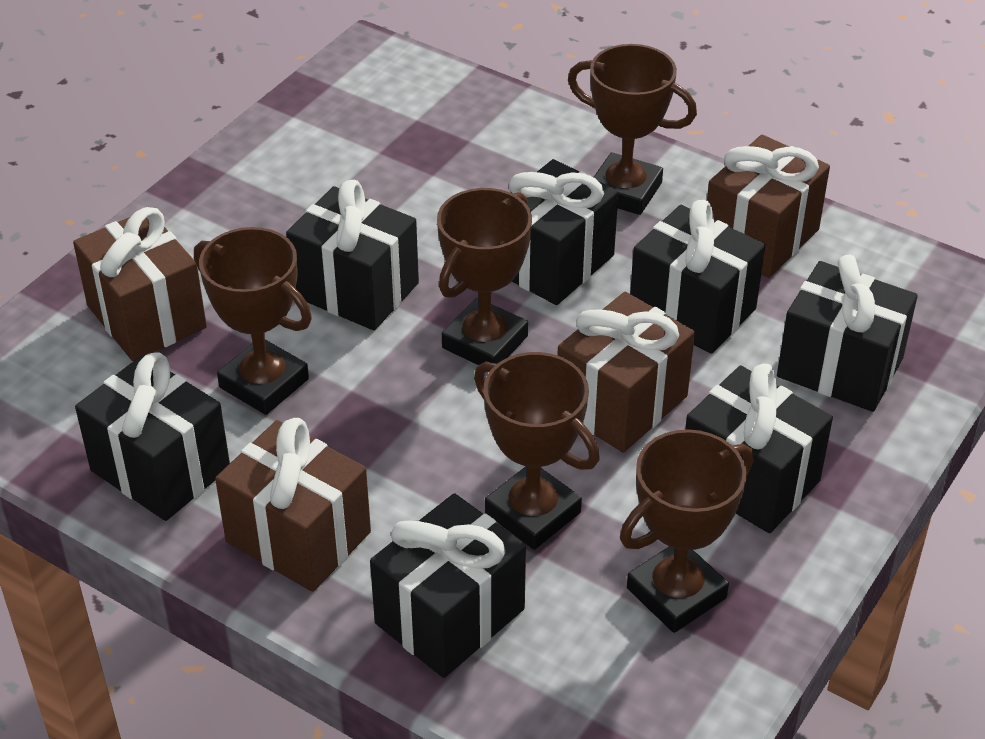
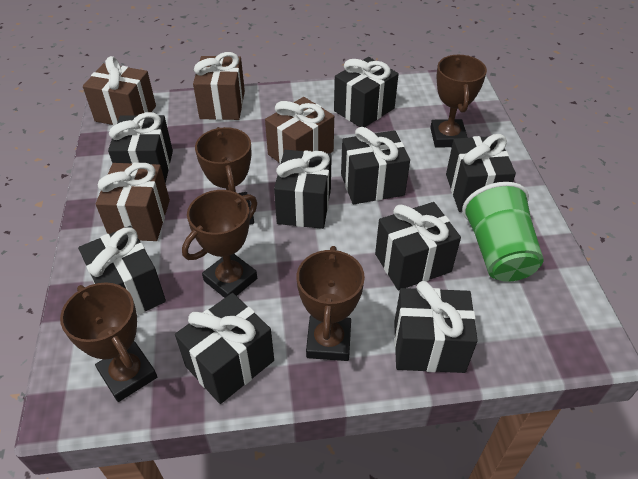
black gift: [75,352,230,521] [286,180,419,330] [370,493,526,678] [509,159,618,305] [630,200,765,354] [685,364,833,533] [777,254,918,412] = 7 -> [78,226,166,316] [108,112,173,184] [175,293,274,404] [274,150,332,229] [334,57,399,127] [341,127,410,204] [375,202,461,291] [394,281,478,373] [446,134,516,212] = 9
green cup: none = 0 -> [462,182,544,282] = 1

